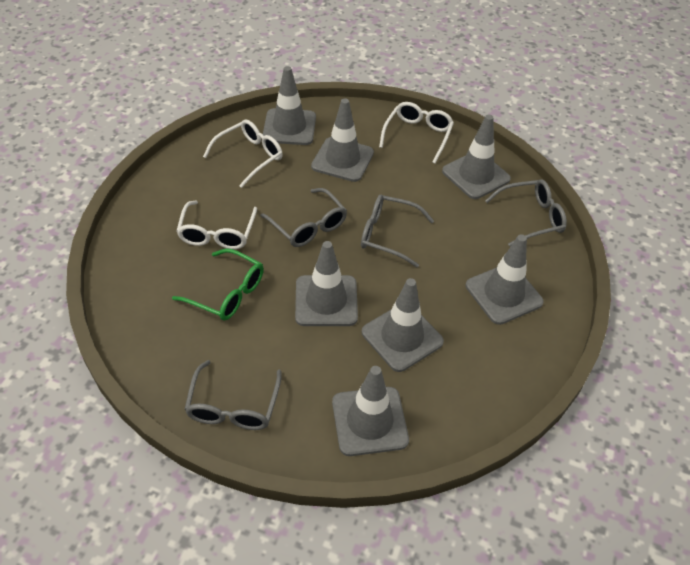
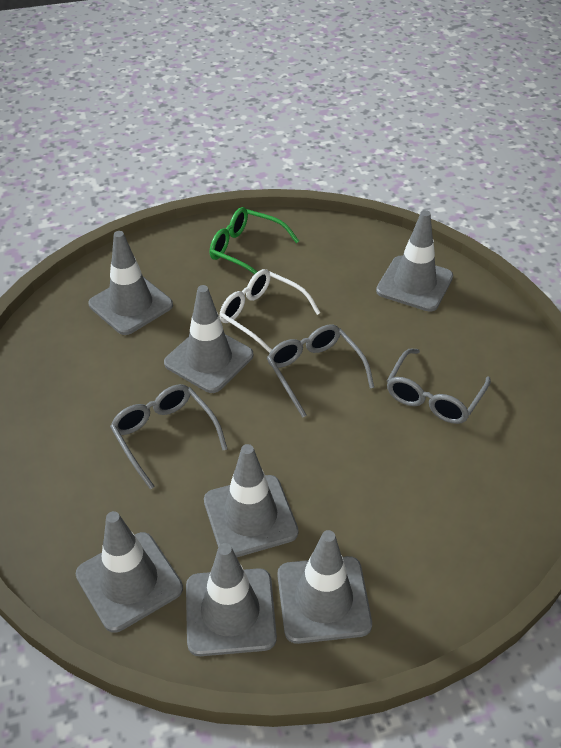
grey glasses: [184,360,282,430] [260,188,347,247] [361,195,434,267] [485,179,567,247] = 4 -> [110,384,227,489] [267,325,374,417] [387,348,491,424] = 3
white glasses: [176,201,257,249] [203,120,283,188] [379,102,454,164] = 3 -> [219,269,320,353] = 1

